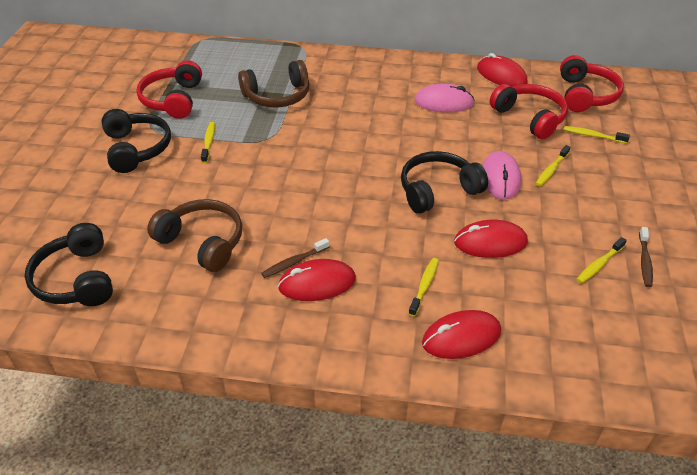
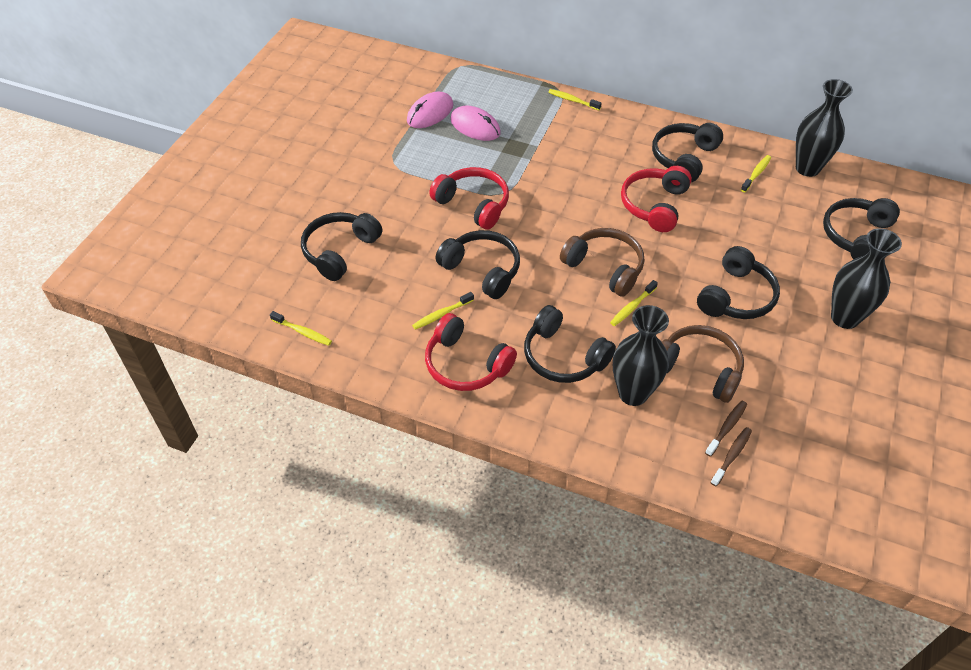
black headphones: [24,223,113,306] [102,109,171,173] [401,151,488,214] = 3 -> [301,212,382,281] [436,230,520,299] [524,305,616,383] [652,123,723,182] [697,246,780,319] [823,198,900,259] = 6
black vase: none = 0 -> [613,305,669,406] [796,79,853,177] [831,228,902,329] = 3
red mouse: [278,259,356,301] [422,310,501,359] [454,220,528,258] [477,53,527,87] = 4 -> none = 0

